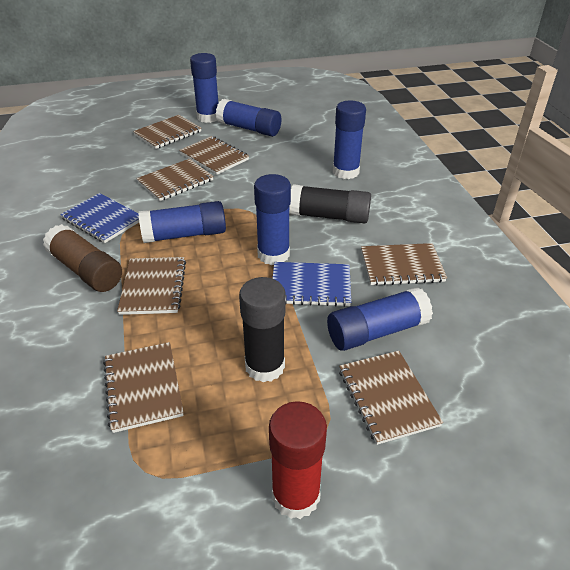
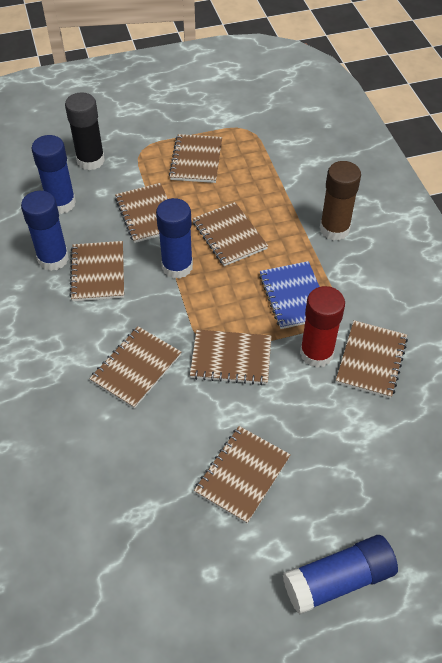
black glue stick: [239,277,286,382] [289,184,371,223] = 2 -> [65,92,105,170] = 1
blue glue stick: [138,201,226,243] [190,53,219,123] [216,99,281,137] [254,174,291,265] [327,287,433,351] [333,101,366,179] = 6 -> [21,191,69,271] [31,135,76,214] [156,198,193,279] [283,535,398,614] = 4
blue notebook: [60,193,139,243] [272,262,351,307] = 2 -> [259,261,320,329] = 1
brown notebook: [103,342,184,433] [117,257,186,315] [133,115,201,149] [136,159,213,201] [179,136,249,175] [339,351,443,445] [361,243,447,286] = 7 -> [69,241,124,301] [89,326,181,409] [115,183,168,243] [169,134,222,183] [190,330,271,385] [192,202,268,266] [194,426,291,524] [336,320,408,398] = 8

